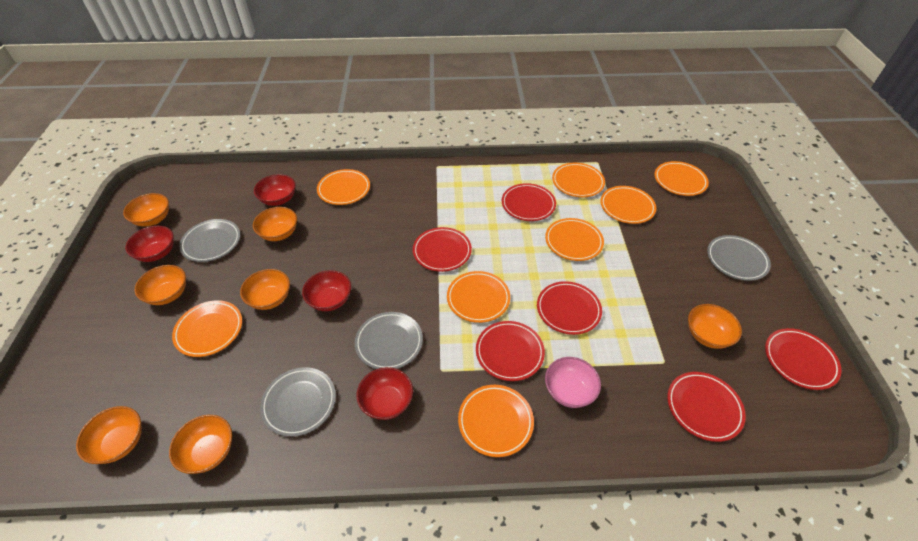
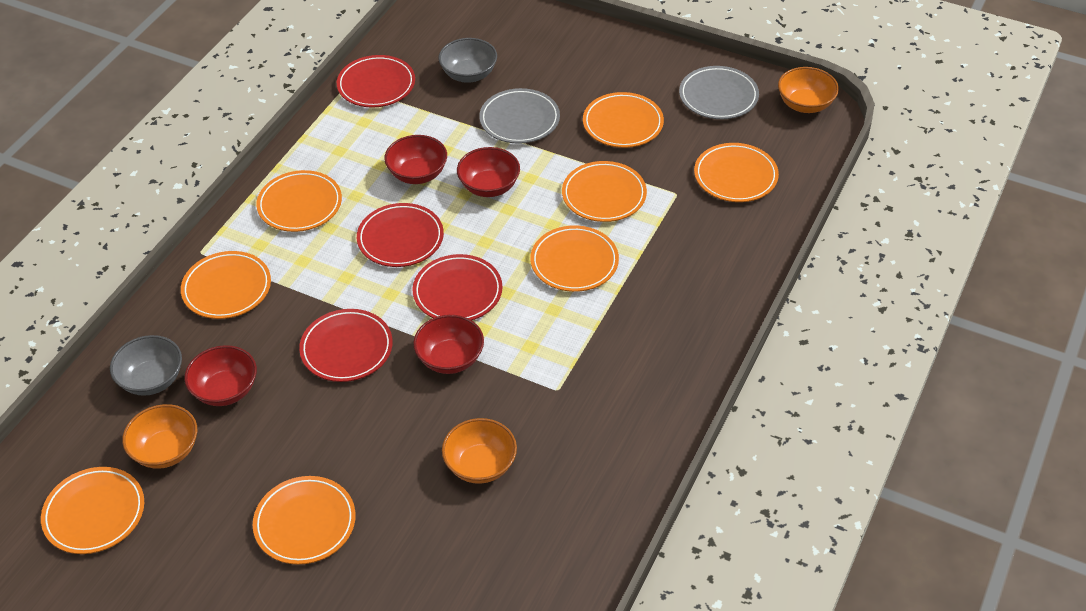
grey bowl: none = 0 -> [110,335,182,396] [439,38,497,83] = 2
grey plate: [179,219,240,262] [260,367,336,437] [355,312,423,369] [707,235,771,281] = 4 -> [479,88,560,144] [679,66,759,119] = 2
orange bowl: [76,406,142,464] [123,193,169,227] [135,265,186,305] [169,415,232,474] [240,269,290,310] [253,207,297,241] [688,304,742,349] = 7 -> [122,404,197,469] [442,418,517,484] [778,67,839,113] = 3
pink bowl: [545,357,601,408] = 1 -> none = 0
red plate: [413,227,472,272] [476,321,545,381] [502,183,556,221] [537,281,602,335] [667,372,746,442] [765,328,841,390] = 6 -> [299,309,393,382] [337,55,415,107] [357,203,444,267] [413,254,503,320] = 4

